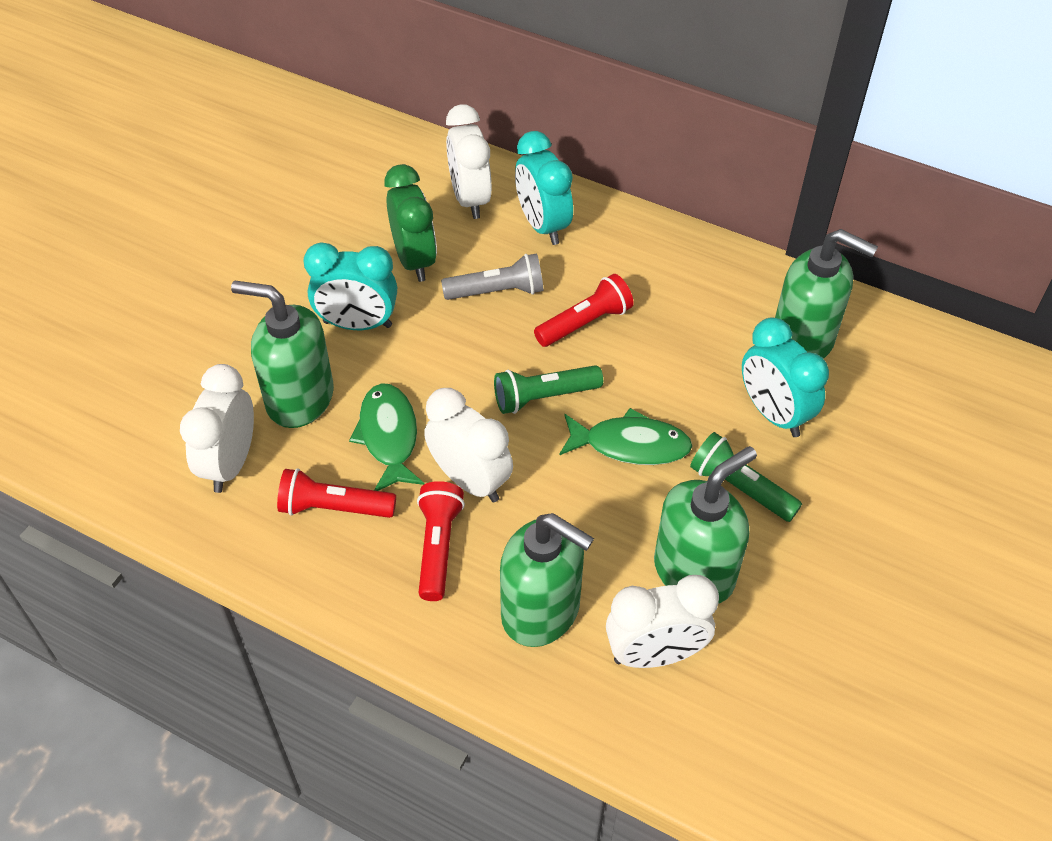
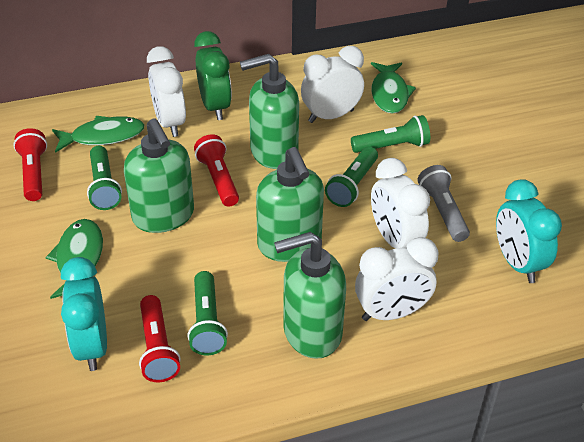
green fish: [349,383,424,491] [559,408,692,465] = 2 -> [46,219,103,299] [52,116,144,153] [371,62,416,113] = 3
green flashlight: [494,365,603,414] [690,432,802,522] = 2 -> [87,146,122,210] [187,271,228,355] [325,146,378,207] [351,115,430,153] = 4
turquoise clock: [304,242,397,330] [515,131,573,245] [742,317,829,437] = 3 -> [61,257,107,371] [496,179,562,283] = 2

